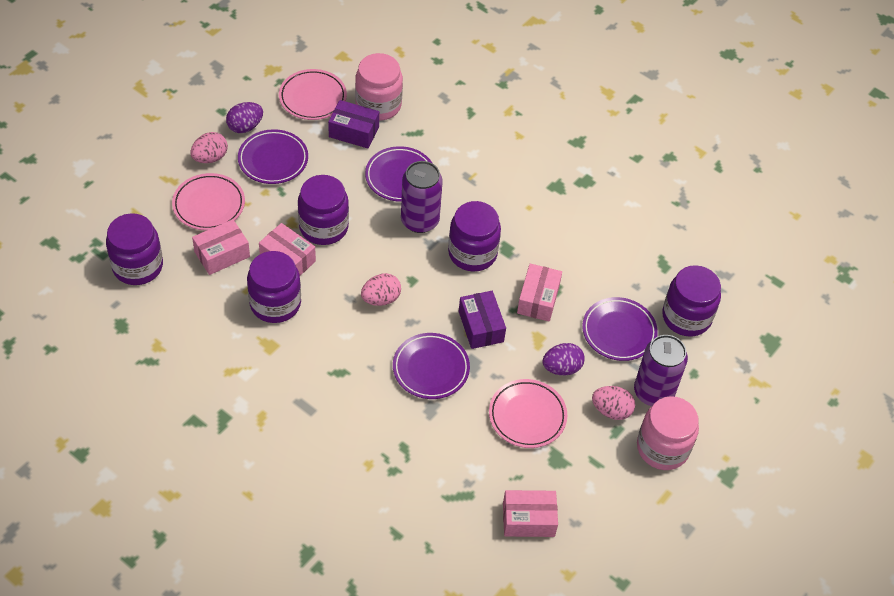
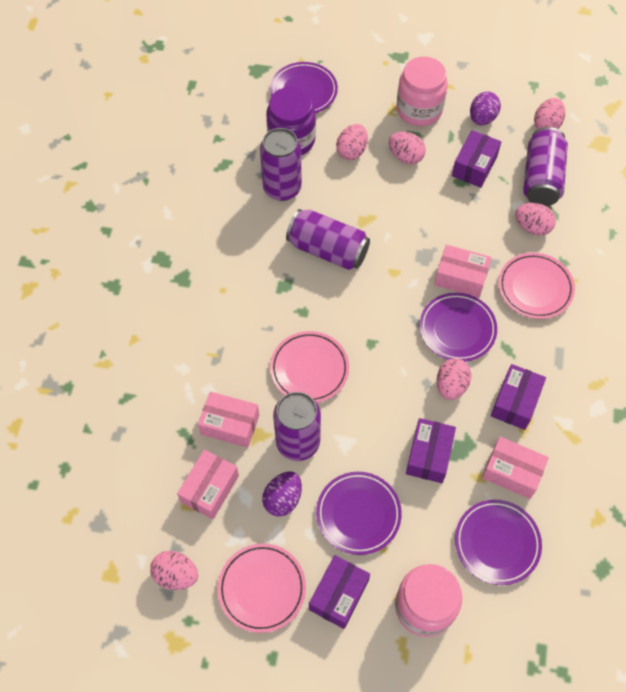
pink egg: [191,132,228,163] [361,273,401,306] [592,386,635,420] = 3 -> [150,551,198,590] [336,124,368,160] [389,131,426,164] [437,358,471,400] [515,203,556,236] [534,98,565,129] = 6
purple box: [328,100,379,148] [459,291,506,349] = 2 -> [309,555,370,629] [406,418,456,483] [452,130,501,188] [491,364,546,430] = 4
purple can: [401,161,443,233] [634,335,688,406] = 2 -> [260,128,302,201] [273,392,321,461] [286,209,370,270] [523,127,568,206] = 4
purple jar: [106,213,163,285] [247,251,301,323] [298,175,349,245] [448,201,501,271] [662,265,721,337] = 5 -> [266,87,316,155] = 1

